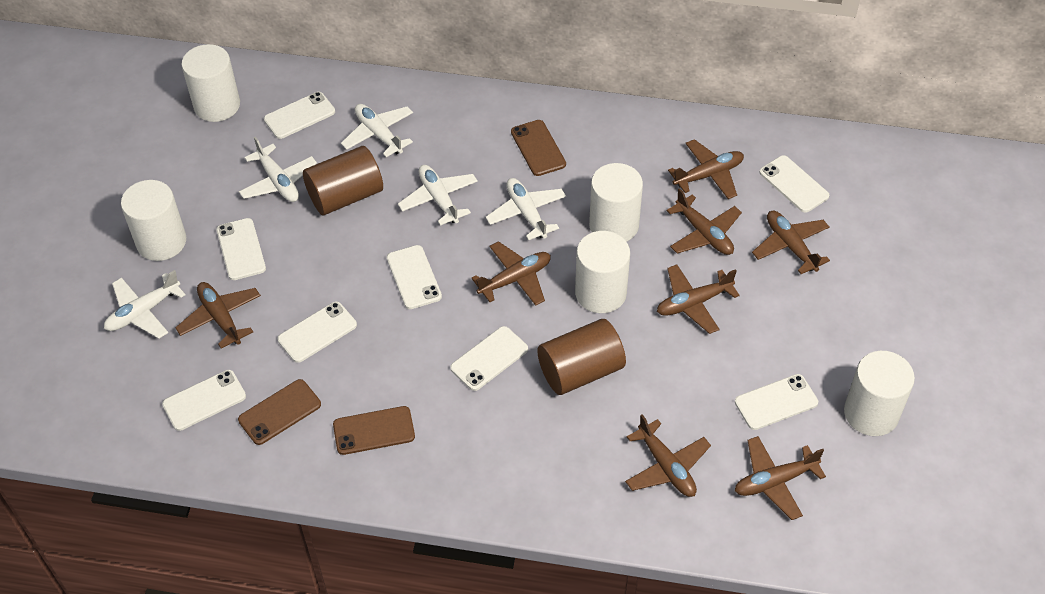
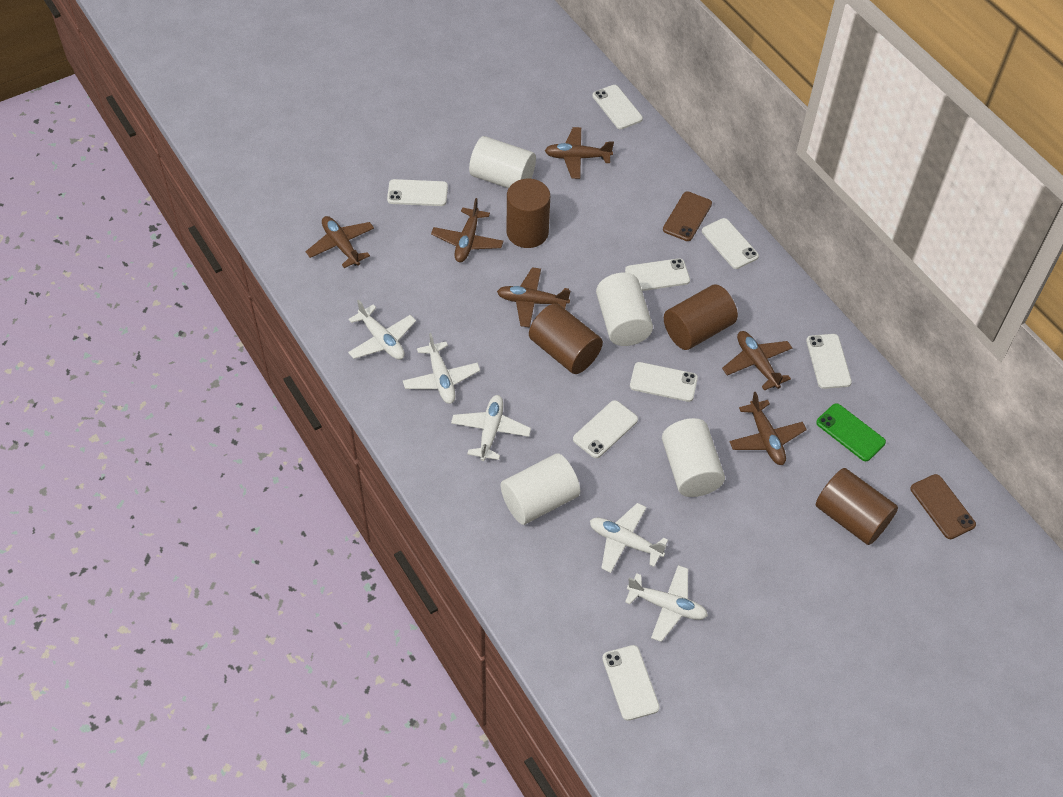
brown cylinder: [303,146,383,215] [537,319,626,395] = 2 -> [506,179,550,248] [529,303,603,374] [664,284,738,350] [816,468,898,545] = 4
brown phone: [238,379,321,445] [333,406,415,455] [511,120,566,176] = 3 -> [663,192,712,241] [910,474,976,539] = 2
brown plane: [175,282,261,349] [472,241,551,306] [625,414,711,497] [657,264,740,334] [667,188,742,255] [668,139,744,199] [735,436,826,520] [752,211,830,274] = 8 -> [306,216,374,268] [431,198,504,262] [497,267,571,327] [545,127,614,179] [722,331,792,391] [729,392,807,465] = 6
green phone: none = 0 -> [816,403,886,461] = 1
white cylinder: [121,180,186,261] [181,44,240,122] [575,231,630,313] [589,163,643,242] [844,351,915,436] = 5 -> [469,136,536,188] [501,453,580,525] [596,273,653,346] [662,418,725,497] = 4

